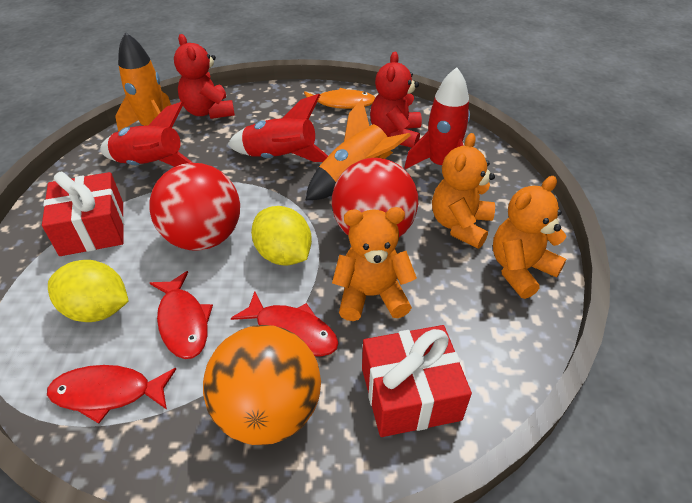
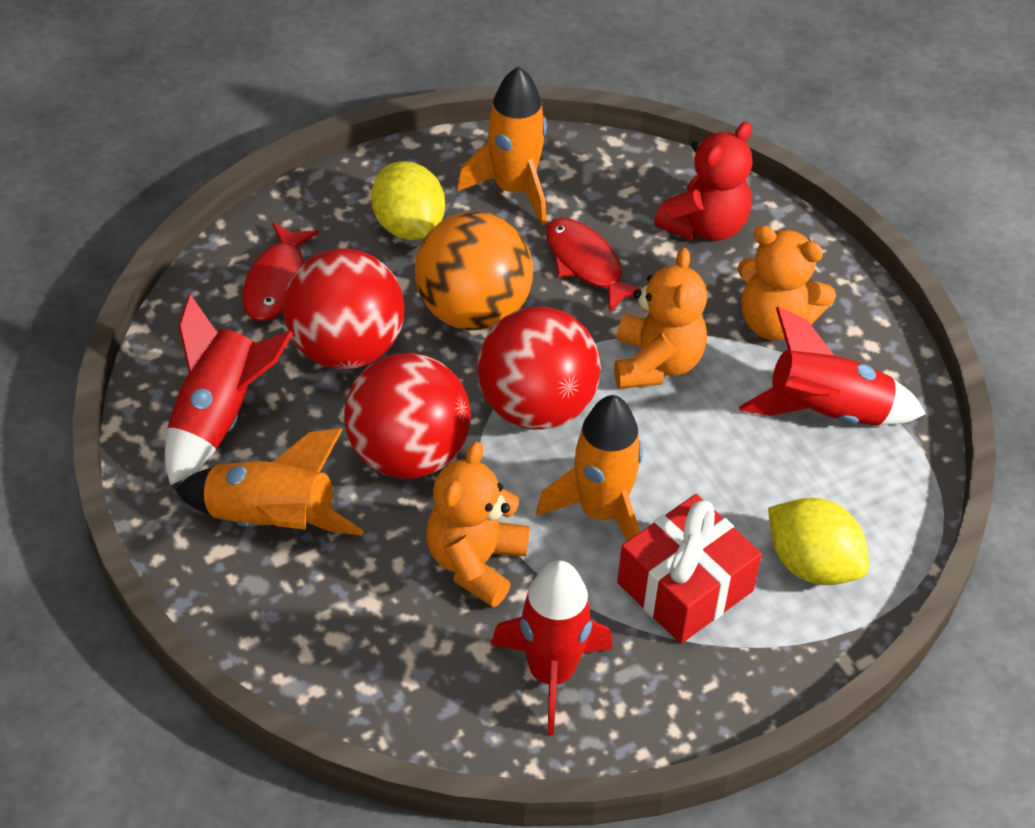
orange fish: [304,88,375,109] = 1 -> none = 0
orange rocket: [115,32,171,131] [306,99,411,200] = 2 -> [175,428,363,535] [457,66,547,226] [536,395,643,541] = 3
red ball: [149,163,240,251] [332,158,418,237] = 2 -> [283,248,404,369] [344,353,471,479] [477,306,601,430] = 3
red fish: [47,365,176,424] [150,271,213,359] [231,291,339,357] = 3 -> [242,223,319,321] [546,218,641,313] = 2
red gift: [42,171,124,256] [362,325,472,437] = 2 -> [617,494,762,644] = 1
red teddy bear: [174,34,235,119] [370,52,422,148] = 2 -> [654,122,753,241] = 1

